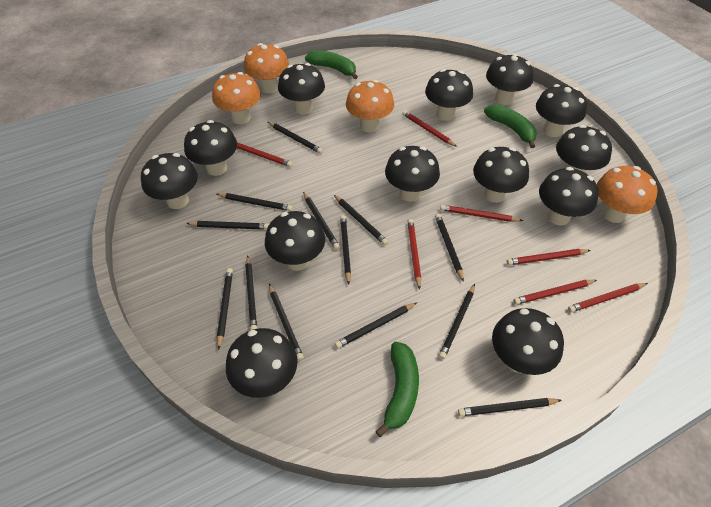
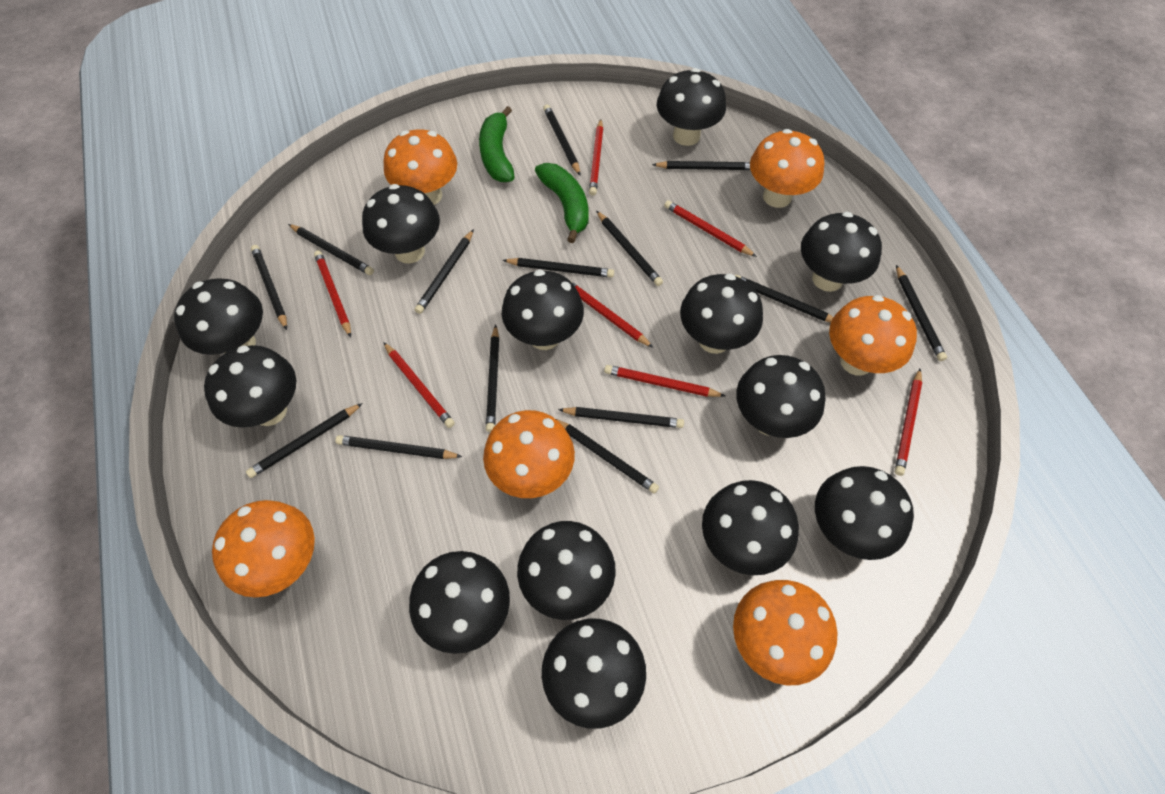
black pencil: [186,221,269,230] [217,193,293,211] [217,268,233,350] [245,255,257,330] [268,122,323,154] [269,284,304,361] [303,192,340,250] [334,195,388,245] [335,302,417,348] [340,215,351,284] [435,214,464,282] [439,284,475,359] [458,398,562,417] = 13 -> [246,403,363,478] [251,245,287,330] [288,224,374,275] [336,435,462,459] [415,229,474,314] [486,325,499,432] [503,258,614,278] [543,105,581,176] [556,419,659,494] [558,407,684,428] [596,211,663,286] [652,161,750,170] [735,275,833,323] [896,265,947,361] = 14
green banana: [305,50,358,79] [375,342,419,437] [484,104,537,148] = 3 -> [479,106,515,182] [535,163,589,243] = 2
orange mushroom: [212,72,261,124] [244,43,289,93] [346,80,394,133] [597,166,658,223] = 4 -> [212,500,315,597] [384,129,457,205] [483,410,575,498] [733,580,837,685] [750,129,824,208] [829,295,917,376] = 6

